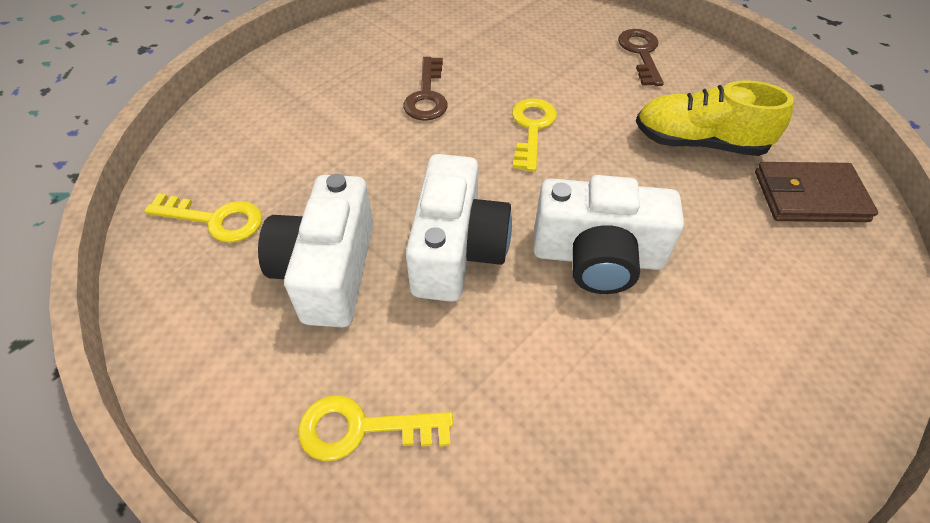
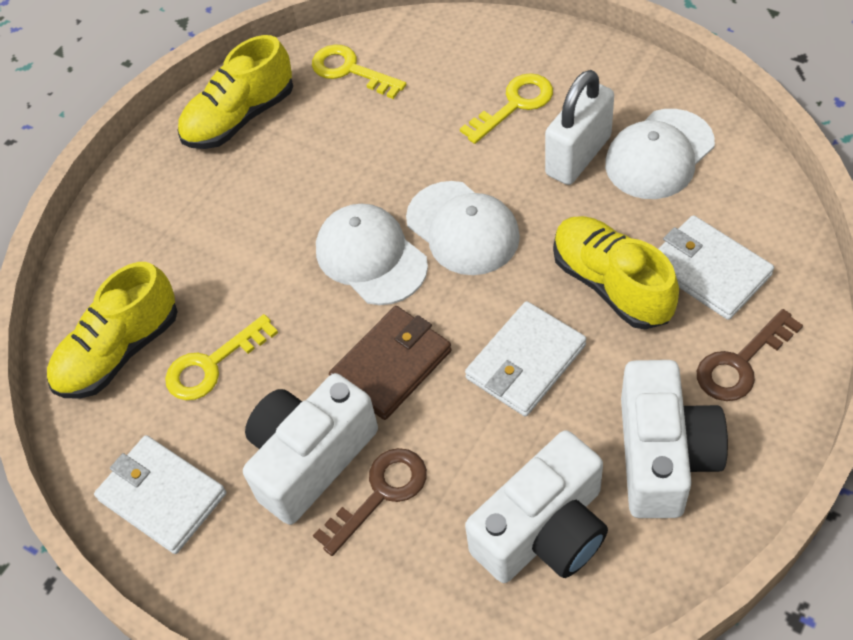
white cap: none = 0 -> [316,204,428,305] [406,181,520,275] [605,109,715,199] = 3
white padlock: none = 0 -> [545,70,614,185] = 1
white wallet: none = 0 -> [94,435,226,554] [465,301,586,417] [658,215,774,320] = 3
yellow shoe: [636,80,794,156] = 1 -> [47,262,178,399] [177,35,293,149] [553,216,679,329] = 3

